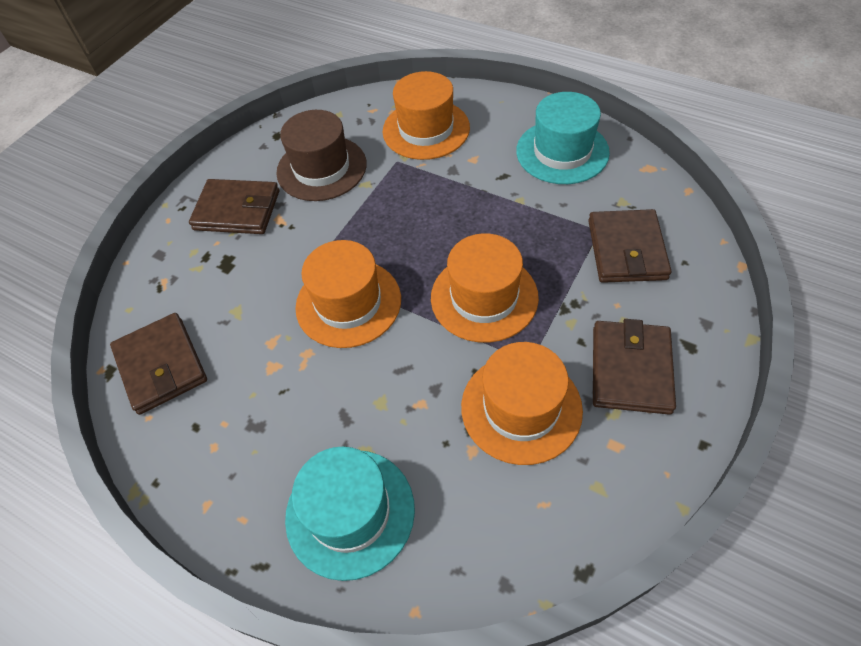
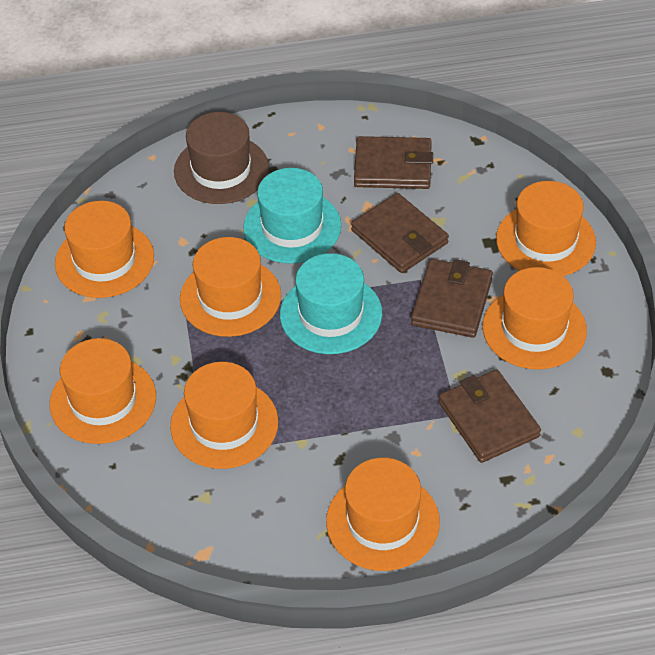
orange hat: [295,240,401,348] [383,71,470,160] [431,233,539,343] [461,342,583,465] = 4 -> [50,338,156,444] [55,201,154,298] [170,362,278,469] [180,237,281,337] [326,458,440,571] [482,267,587,369] [496,181,596,276] = 7

